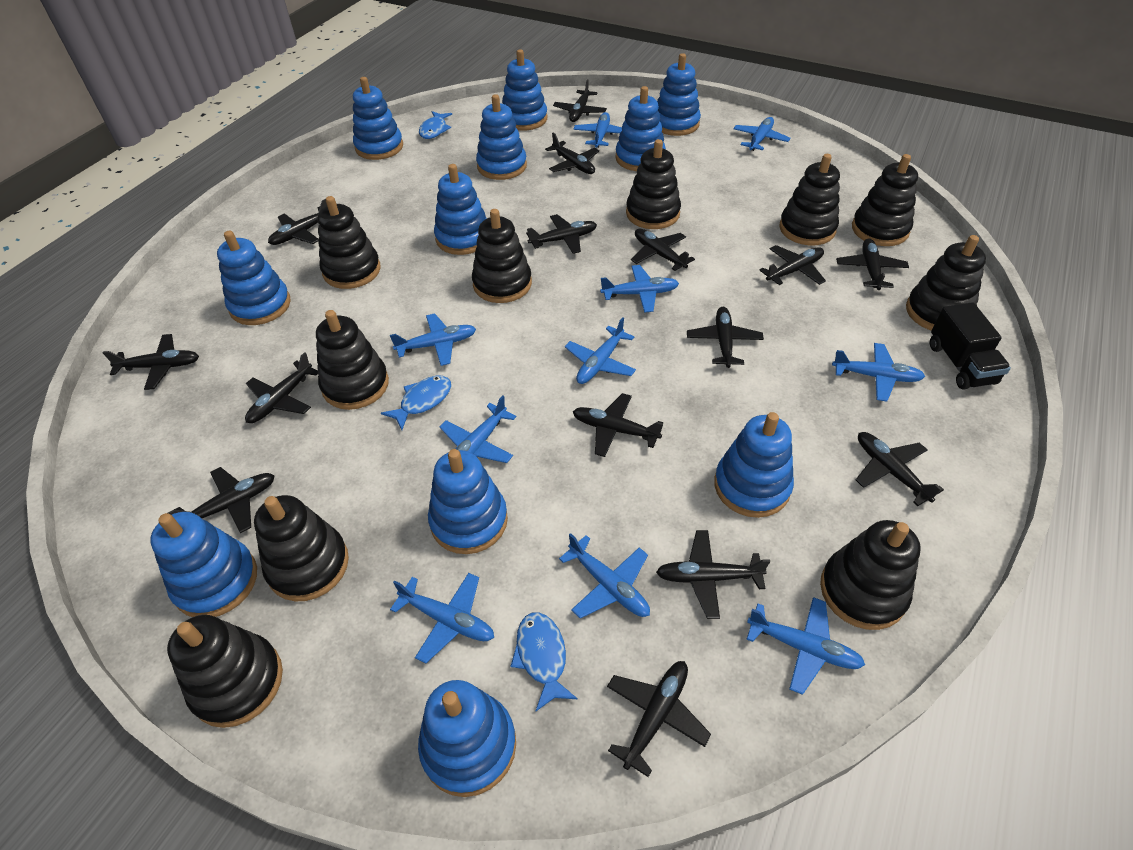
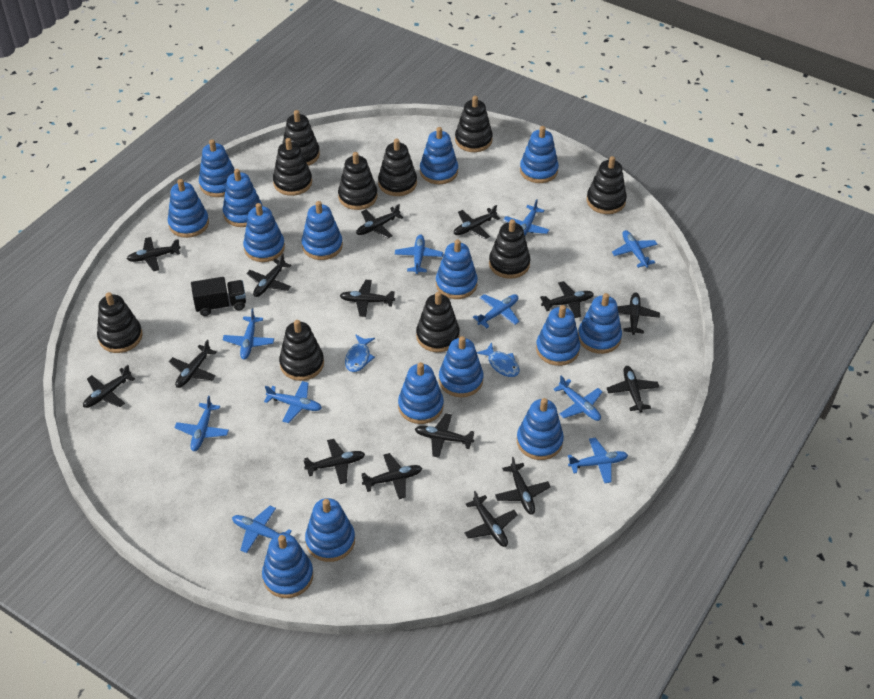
blue fish: [381,376,451,430] [419,111,452,139] [510,612,578,711] = 3 -> [345,334,375,372] [477,342,520,377] = 2
blue stacking toy: [150,512,257,617] [217,231,291,325] [353,77,403,160] [418,680,516,797] [428,449,508,554] [434,164,487,255] [476,94,527,180] [502,49,548,131] [615,86,666,171] [657,53,701,136] [714,412,794,518] = 11 -> [168,179,209,238] [199,139,235,197] [223,169,262,227] [243,203,285,262] [262,534,313,598] [301,201,343,260] [305,498,355,562] [398,362,444,424] [420,127,458,184] [436,240,478,299] [439,336,483,397] [517,398,564,460] [520,126,559,183] [536,305,580,366] [578,293,622,354] = 15

